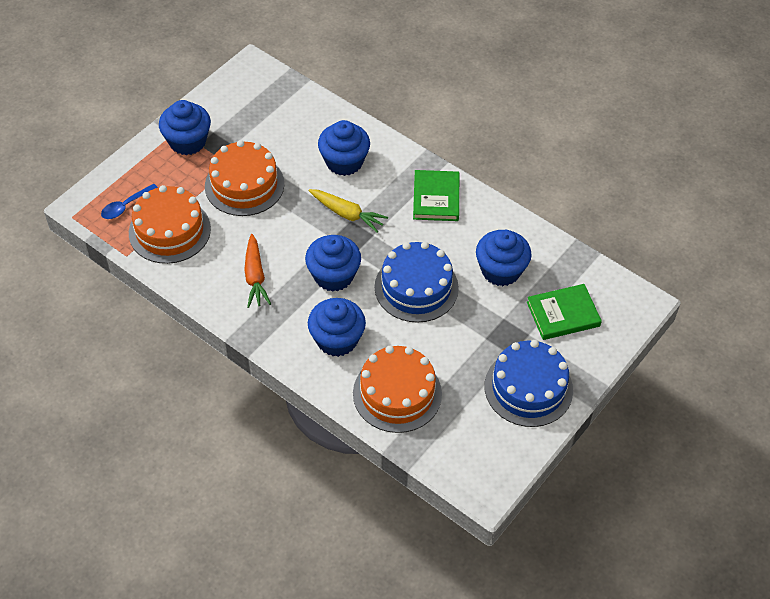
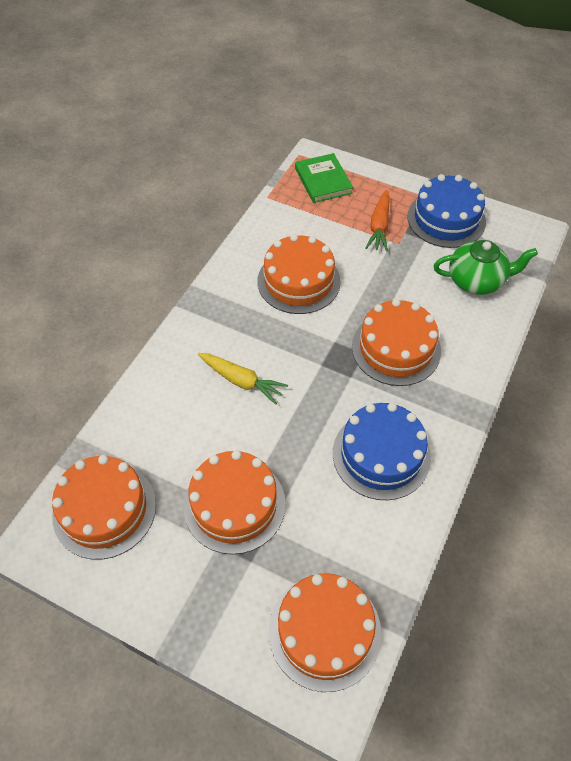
blue cupcake: [159,100,211,155] [305,235,361,292] [308,298,366,357] [318,120,370,176] [476,230,532,286] = 5 -> none = 0
blue spoon: [101,184,158,219] = 1 -> none = 0
green book: [413,170,459,221] [527,284,602,340] = 2 -> [295,153,353,203] = 1
green teapot: none = 0 -> [434,240,538,295] = 1
orange cake: [129,185,211,264] [205,140,284,216] [353,346,442,433] = 3 -> [52,455,156,560] [183,450,286,554] [258,234,341,314] [269,573,382,692] [352,299,441,386] = 5

